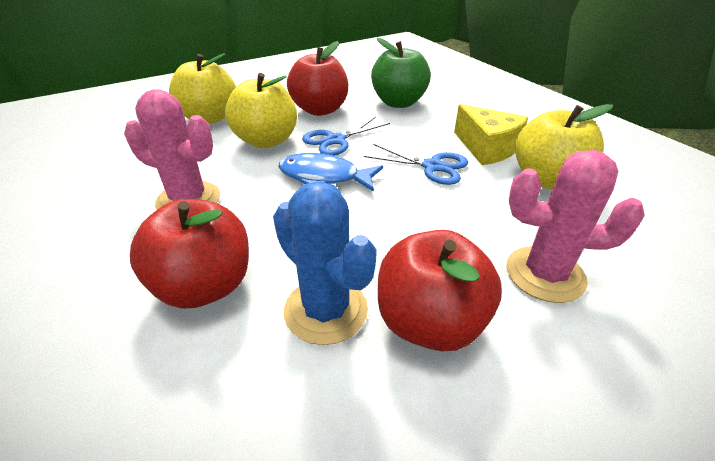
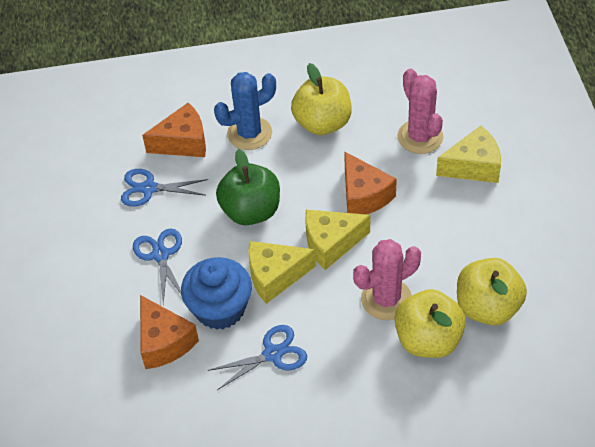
blue cupcake: none = 0 -> [181,257,252,330] = 1
blue fish: [278,153,383,192] = 1 -> none = 0
blue scissors: [302,117,390,156] [364,144,468,185] = 2 -> [121,169,208,207] [133,228,182,304] [208,325,307,390] = 3
orange cheese: none = 0 -> [140,295,199,369] [142,103,206,157] [344,151,397,214] = 3
red apple: [130,199,249,309] [287,41,348,116] [378,230,502,351] = 3 -> none = 0
yellow cheese: [454,104,528,165] = 1 -> [248,241,316,304] [305,210,370,270] [436,126,501,183] = 3

